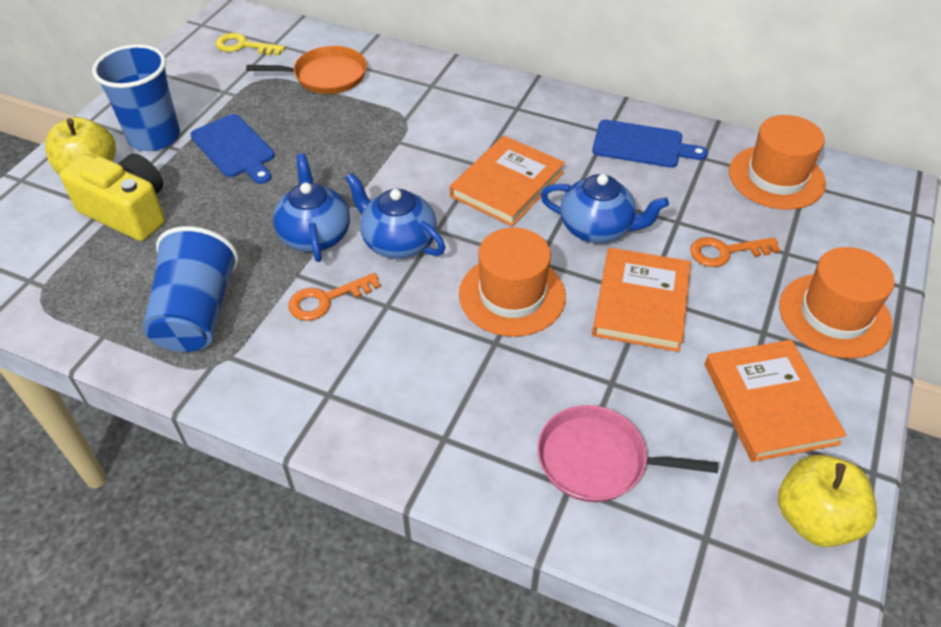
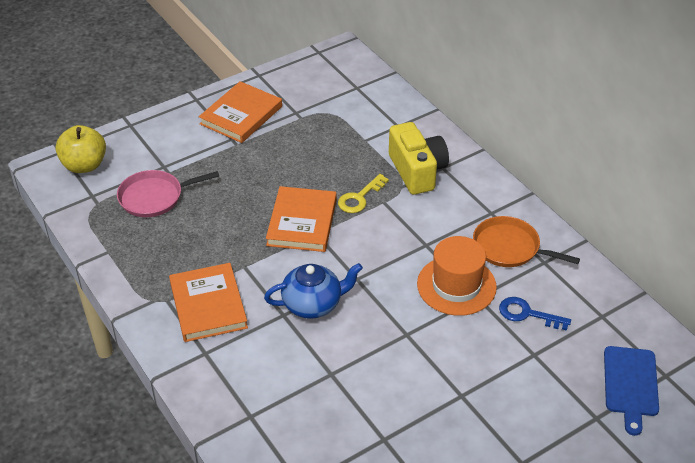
blue cup: [92,44,180,151] [143,226,239,352] = 2 -> none = 0
blue cutting board: [190,114,275,184] [592,120,708,168] = 2 -> [604,346,659,436] = 1
blue key: none = 0 -> [499,297,571,331] = 1
blue teapot: [273,153,350,262] [345,173,445,259] [541,174,669,243] = 3 -> [264,263,363,319] = 1
orange hat: [459,228,566,337] [729,115,826,210] [779,247,895,359] = 3 -> [417,236,497,316] = 1
orange key: [288,273,381,321] [690,237,780,267] = 2 -> none = 0
yellow apple: [45,117,116,174] [778,455,877,547] = 2 -> [55,125,106,173] = 1

